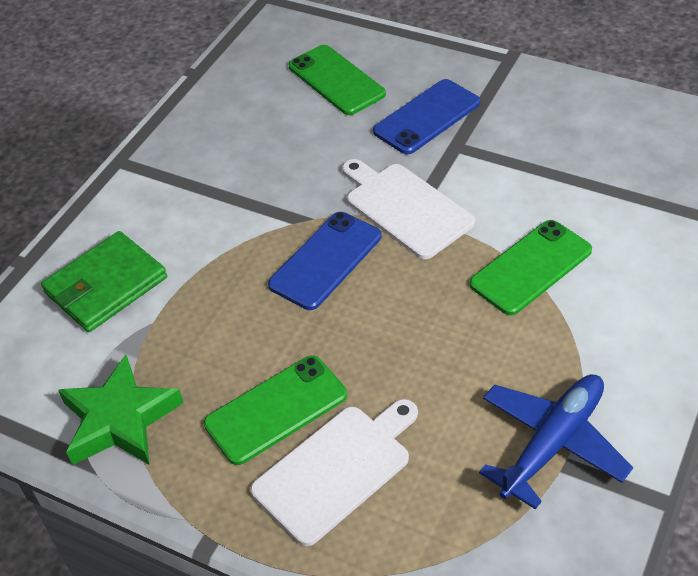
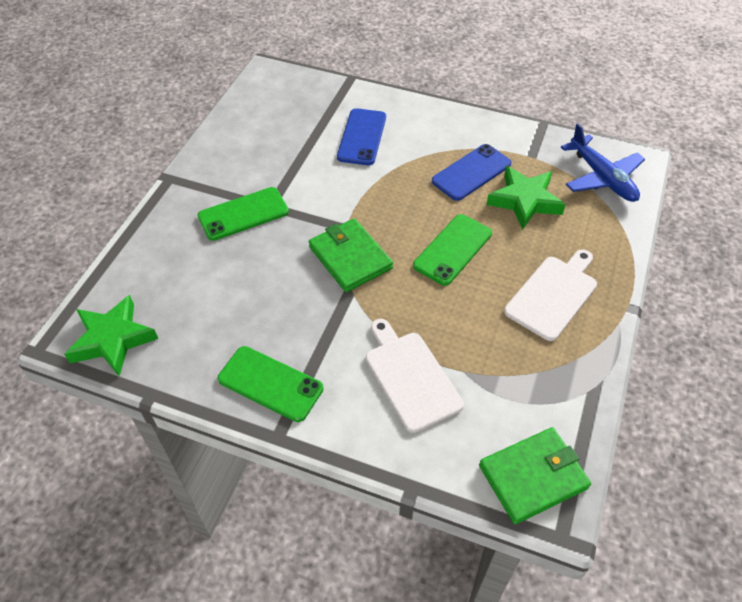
green star: [58,354,183,465] = 1 -> [64,295,158,376] [487,166,566,230] = 2
green wallet: [41,231,167,332] = 1 -> [309,218,393,292] [479,427,591,524] = 2

